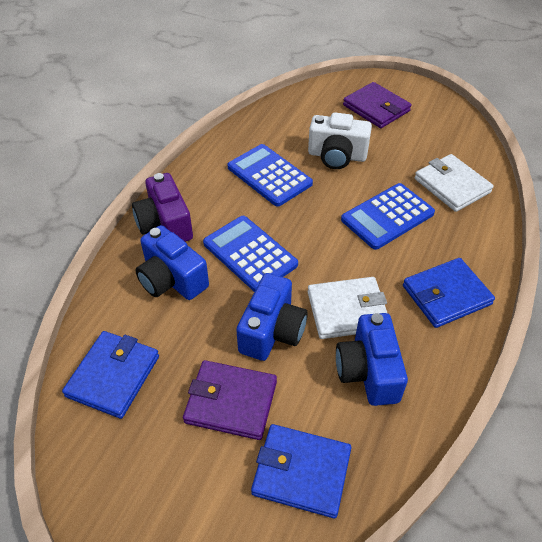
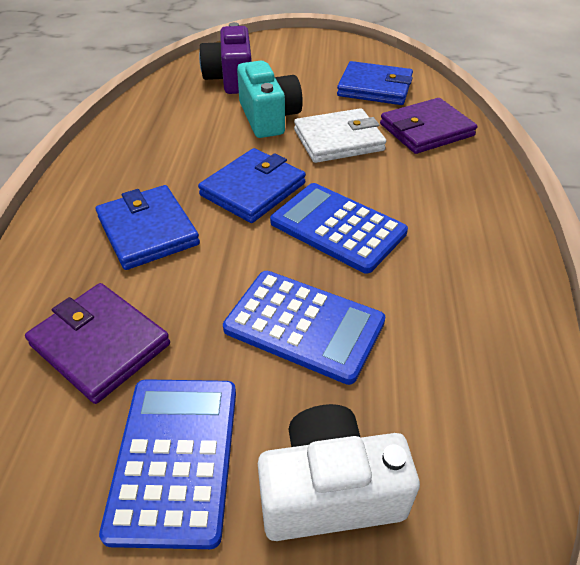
blue camera: [135,225,209,300] [236,273,308,361] [336,313,408,406] = 3 -> none = 0
turquoise camera: none = 0 -> [237,61,303,138] = 1
white wallet: [308,277,387,339] [414,154,494,212] = 2 -> [294,108,386,163] = 1

